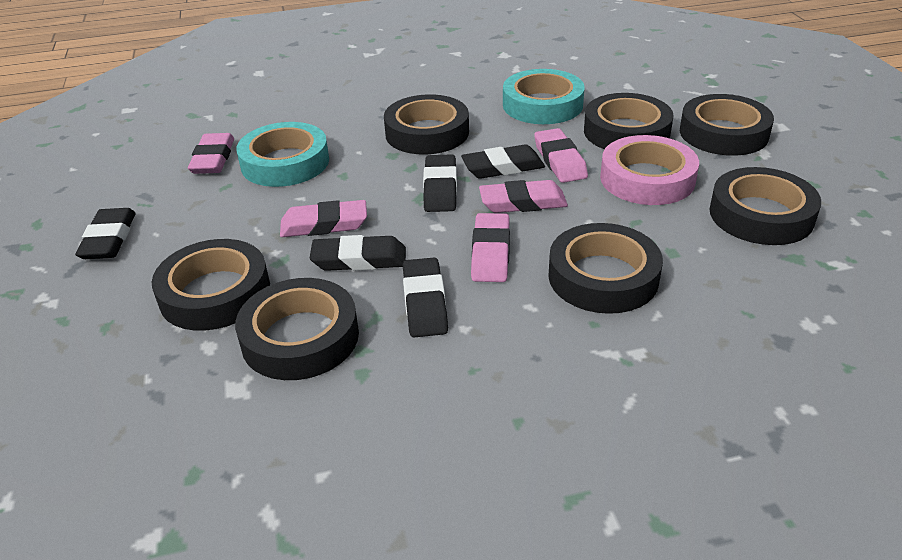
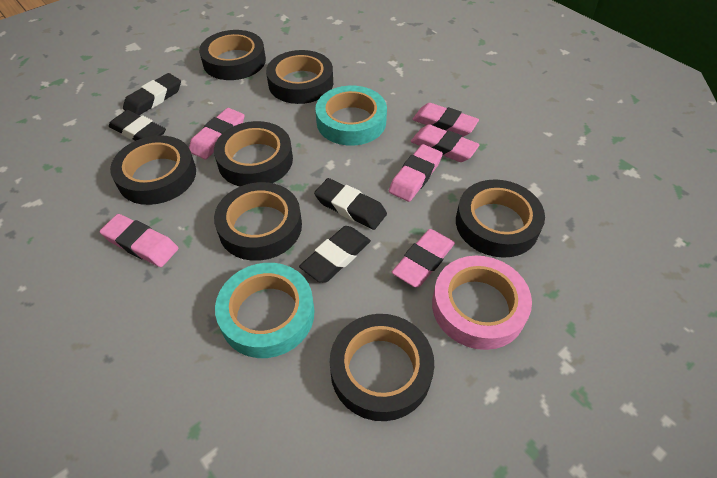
black eraser: [75,208,136,259] [310,235,406,271] [403,257,448,337] [423,154,457,212] [461,144,545,179] = 5 -> [109,110,166,141] [123,73,181,115] [299,226,371,282] [314,178,387,230] = 4
pink eraser: [188,133,234,174] [280,200,367,237] [471,213,510,282] [479,180,568,213] [534,128,588,183] = 5 -> [100,214,178,267] [189,108,245,160] [389,144,443,202] [392,229,455,287] [411,124,480,162] [412,103,479,137] = 6

